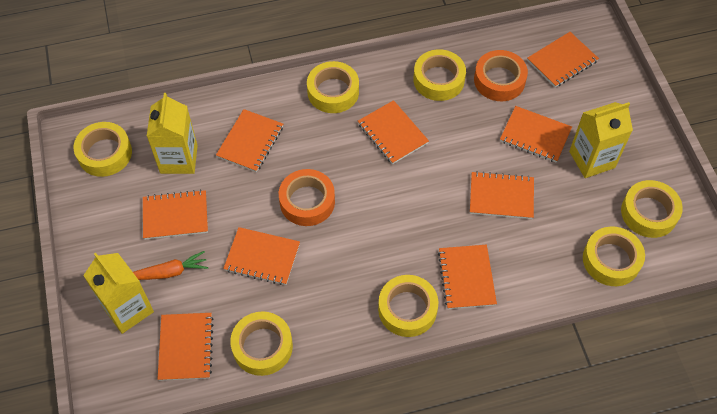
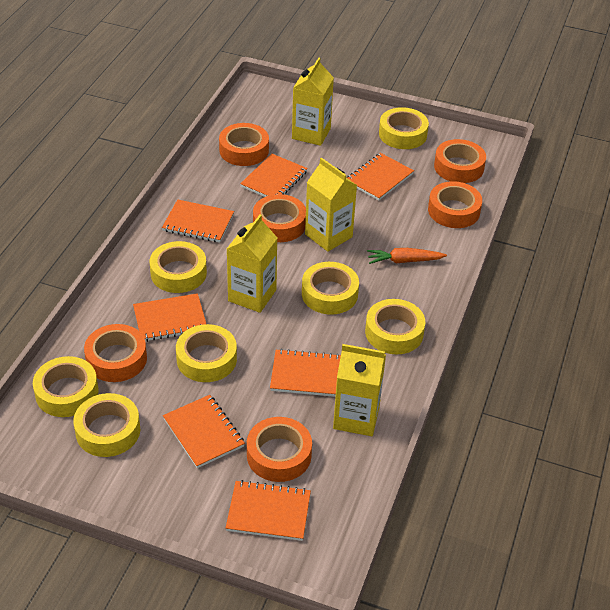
orange notebook: [143,190,208,240] [158,313,214,381] [216,109,283,172] [223,227,300,285] [358,100,429,164] [438,245,497,309] [470,171,534,219] [500,106,572,163] [527,32,599,88] = 9 -> [133,293,206,342] [162,199,234,243] [163,395,245,468] [226,480,311,541] [240,154,308,197] [270,349,341,397] [347,153,414,201] = 7
orange tape: [279,169,335,226] [474,50,528,101] = 2 -> [84,324,147,382] [219,123,269,166] [247,417,312,482] [253,194,306,242] [428,181,482,228] [434,139,486,183] = 6
yellow carton: [83,253,154,334] [147,93,198,174] [569,102,633,178] = 3 -> [227,214,277,313] [292,58,334,146] [305,158,357,252] [333,344,386,436] = 4

